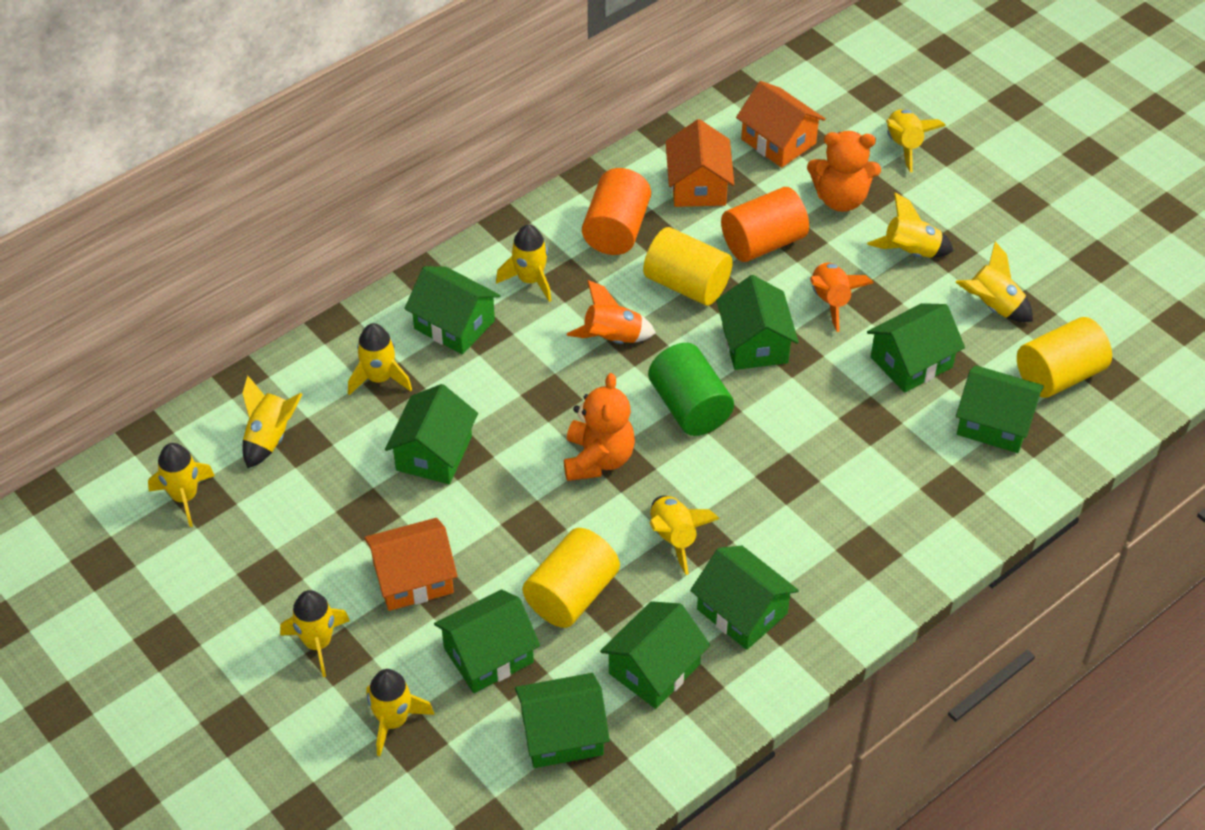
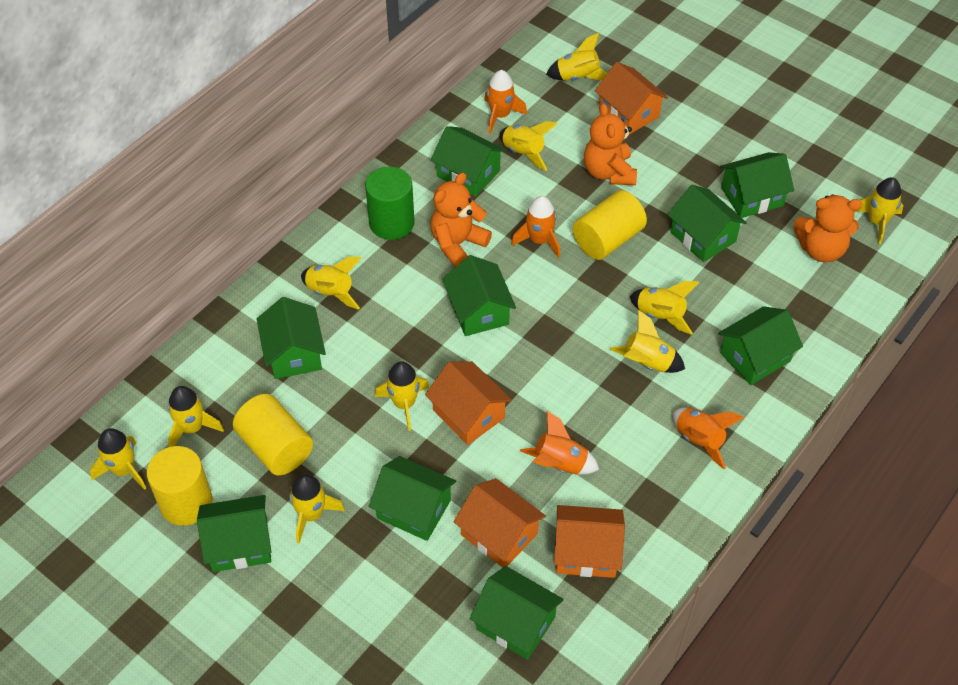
orange cylinder: [582,168,651,255] [721,187,809,262] = 2 -> none = 0
orange house: [364,518,458,611] [666,119,734,207] [736,81,826,168] = 3 -> [425,361,512,445] [453,478,546,568] [554,505,625,578] [595,62,668,135] = 4
orange rocket: [567,280,656,344] [810,263,874,332] = 2 -> [484,70,527,134] [511,196,560,258] [520,411,599,474] [673,408,744,469] = 4
orange teddy bear: [564,373,635,481] [807,131,881,212] = 2 -> [431,173,492,267] [584,103,637,185] [794,195,862,262] = 3

